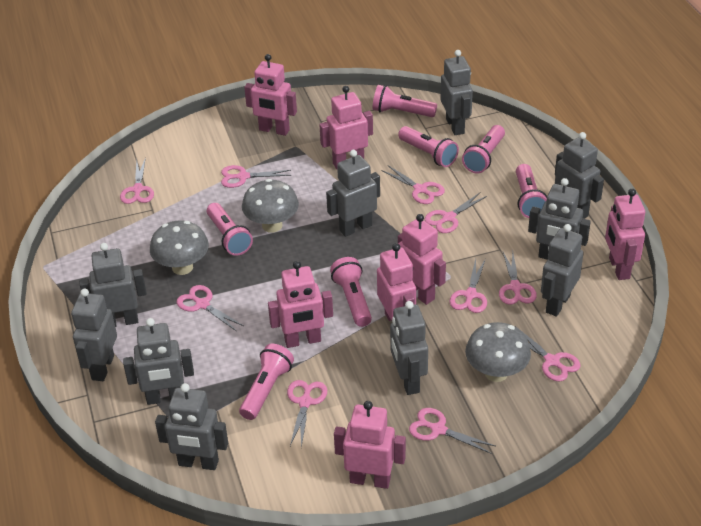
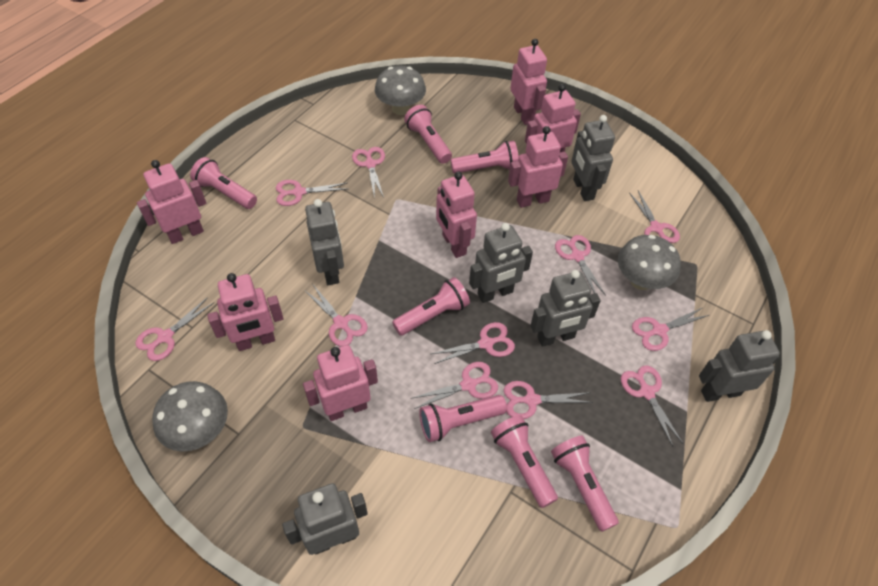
grey robot: [71,289,117,381] [79,243,147,327] [123,318,194,405] [155,383,228,470] [326,150,380,237] [390,301,428,395] [440,50,473,135] [528,178,591,260] [541,224,583,317] [555,132,604,219] = 10 -> [282,483,368,555] [305,199,344,285] [469,223,533,303] [530,270,601,347] [571,115,615,201] [699,330,780,402] = 6
pink scissors: [120,157,154,204] [177,285,244,331] [221,165,292,188] [287,380,327,448] [381,166,445,204] [409,408,495,454] [425,193,487,233] [449,259,487,313] [499,251,537,305] [515,326,581,381] = 10 -> [135,297,214,361] [276,180,347,206] [304,285,368,347] [352,147,385,199] [410,362,498,409] [431,322,515,364] [504,381,593,419] [555,235,606,296] [621,366,683,446] [629,191,680,243] [632,308,709,351] = 11

